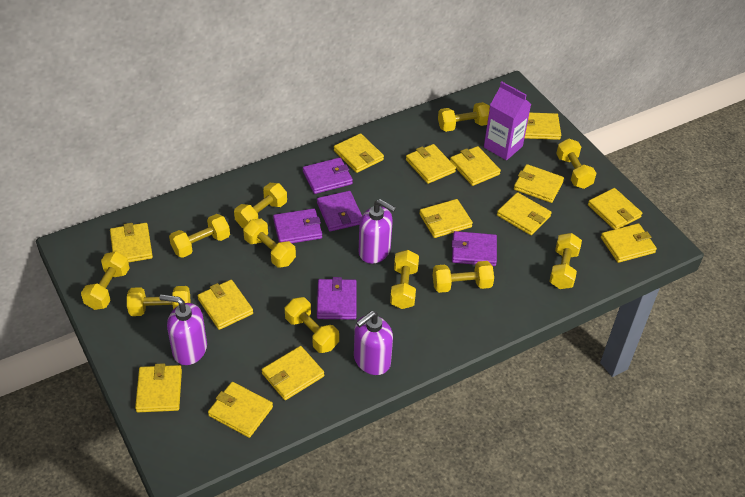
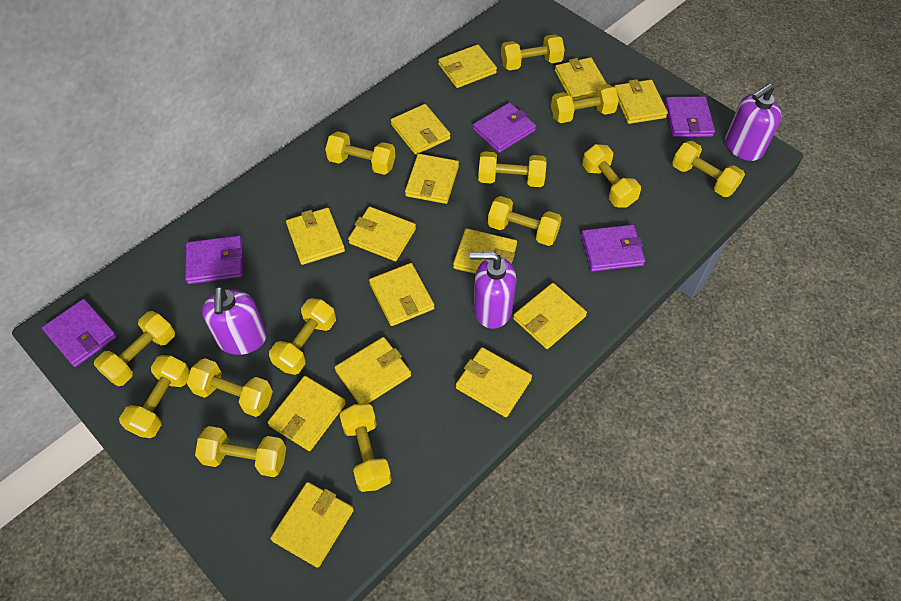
purple carton: [484,82,531,160] = 1 -> none = 0
yellow dumbbell: [81,251,130,310] [127,286,190,316] [169,214,230,258] [234,183,287,228] [243,219,296,268] [285,297,339,353] [390,250,419,309] [433,261,494,293] [438,102,490,132] [549,233,582,289] [556,138,596,189] = 11 -> [94,311,175,386] [119,355,190,438] [187,358,273,417] [195,426,286,477] [269,298,336,375] [325,131,395,175] [340,404,392,492] [478,151,547,187] [488,196,562,246] [501,34,565,70] [551,84,619,123] [582,144,641,207] [672,141,745,197] = 13

